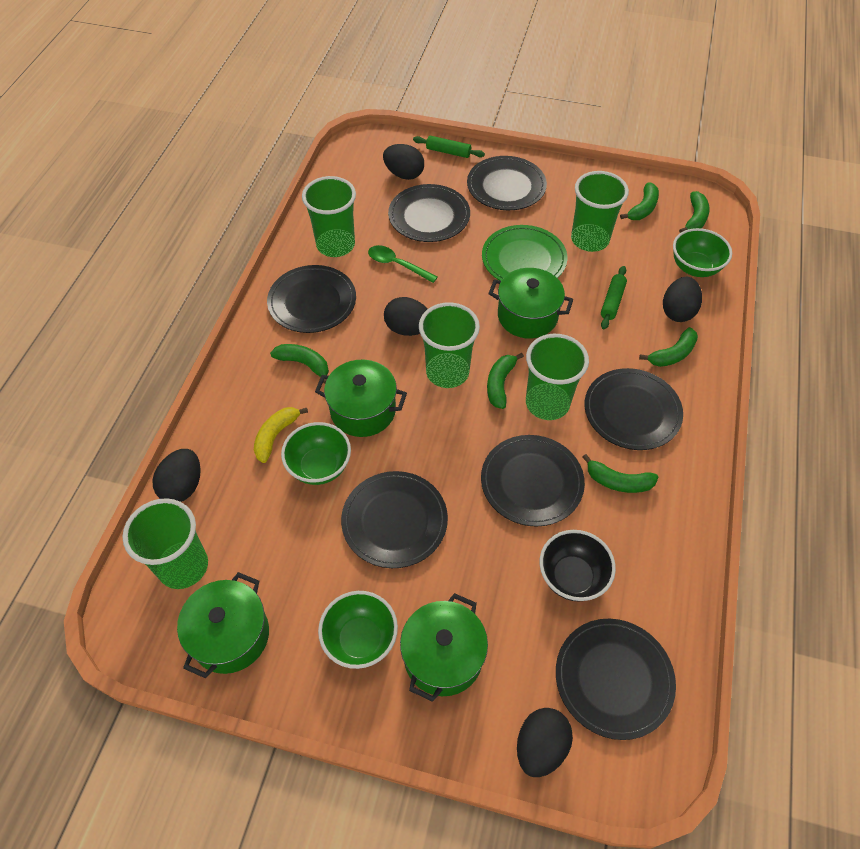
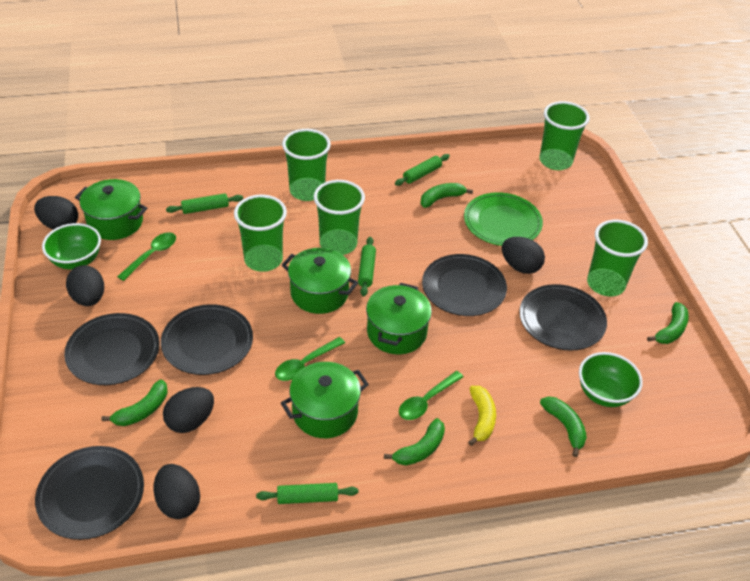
black bowl: [540,530,616,601] = 1 -> none = 0
black plate: [267,265,356,333] [341,471,448,568] [388,184,470,242] [467,156,547,210] [481,435,585,527] [556,619,676,740] [585,368,683,450] = 7 -> [35,446,144,540] [64,313,160,385] [161,304,253,375] [422,254,507,316] [519,284,607,351] = 5
green banana: [270,344,329,384] [487,353,524,409] [582,454,658,493] [620,183,659,220] [639,327,698,367] [679,191,710,233] = 6 -> [101,379,168,426] [384,418,445,465] [421,183,473,208] [540,396,587,457] [647,302,689,344] = 5
green bowl: [281,422,351,485] [318,591,398,669] [673,228,732,277] = 3 -> [42,223,101,269] [579,352,643,407] = 2
green rolling pin: [413,136,485,158] [601,266,627,329] = 2 -> [166,194,243,214] [256,483,359,504] [358,237,376,296] [395,154,450,186] = 4
green spoon: [368,245,438,283] = 1 -> [117,232,176,281] [275,337,345,381] [399,371,463,420] = 3

